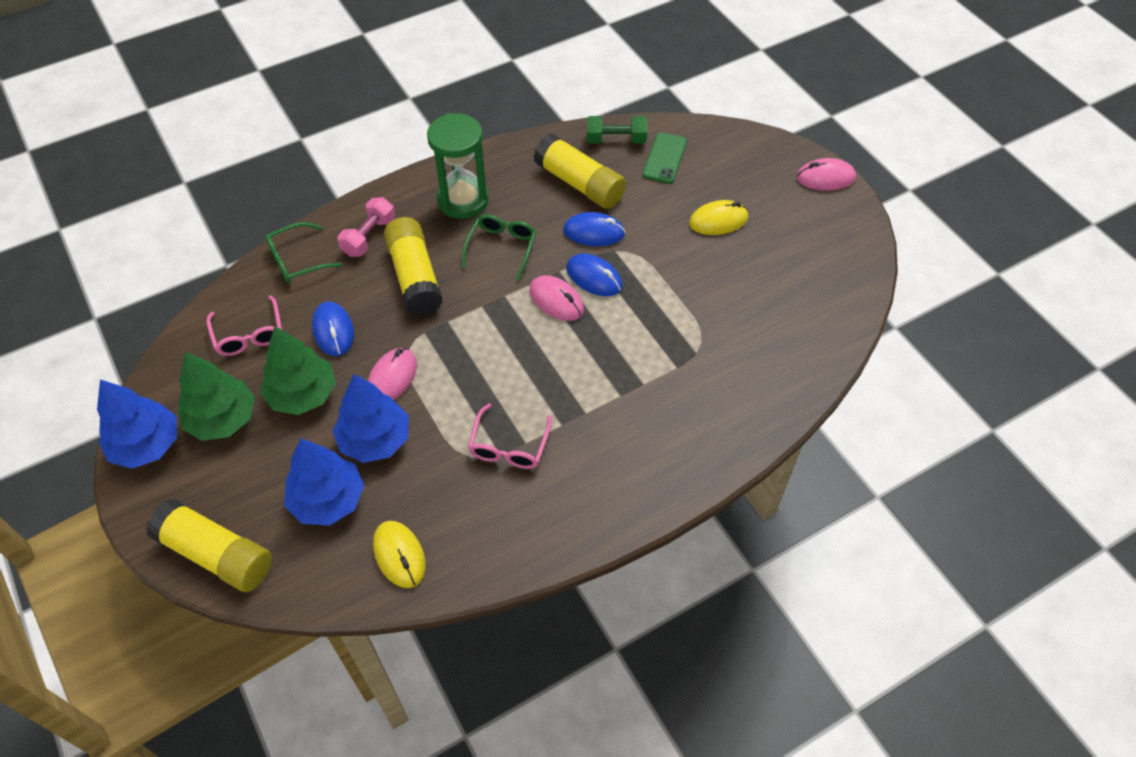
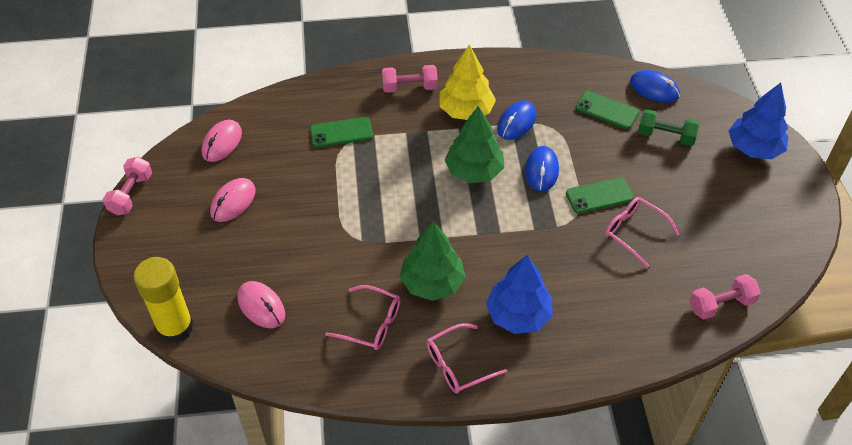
blue tree: [97,379,177,469] [284,438,364,526] [333,374,409,463] = 3 -> [486,255,553,334] [728,83,788,159] = 2
green glasses: [265,222,343,283] [462,214,536,281] = 2 -> none = 0
green hourglass: [427,113,489,219] = 1 -> none = 0
green phone: [643,132,687,184] = 1 -> [310,117,373,148] [566,177,634,214] [576,91,639,129] = 3
pink dumbbell: [337,197,395,257] = 1 -> [103,157,152,215] [382,65,438,93] [690,274,761,319] = 3
pink glasses: [206,295,282,356] [468,403,552,469] = 2 -> [325,285,401,350] [426,323,507,393] [605,197,679,268] = 3
yellow glue stick: [146,499,272,592] [384,217,443,316] [533,133,626,209] = 3 -> [134,257,194,343] = 1
yellow mouse: [373,521,426,588] [689,200,749,235] = 2 -> none = 0
yellow tree: none = 0 -> [440,44,496,120] = 1

